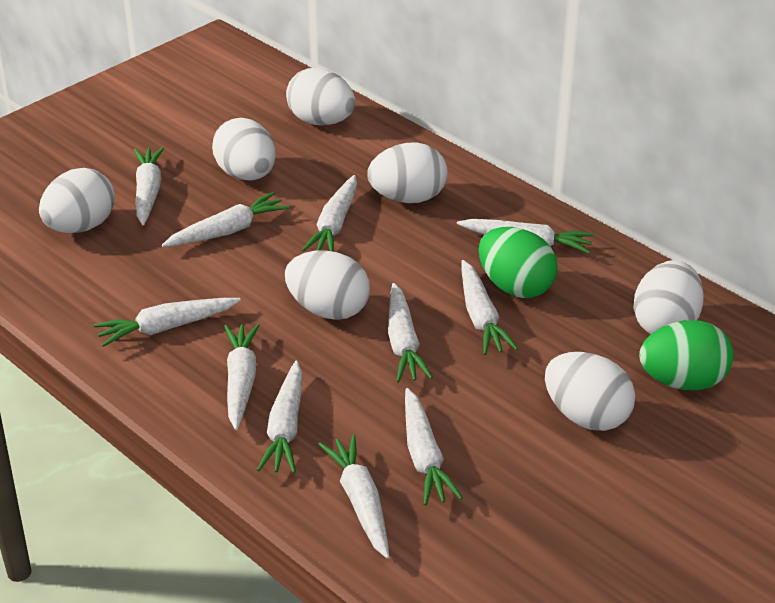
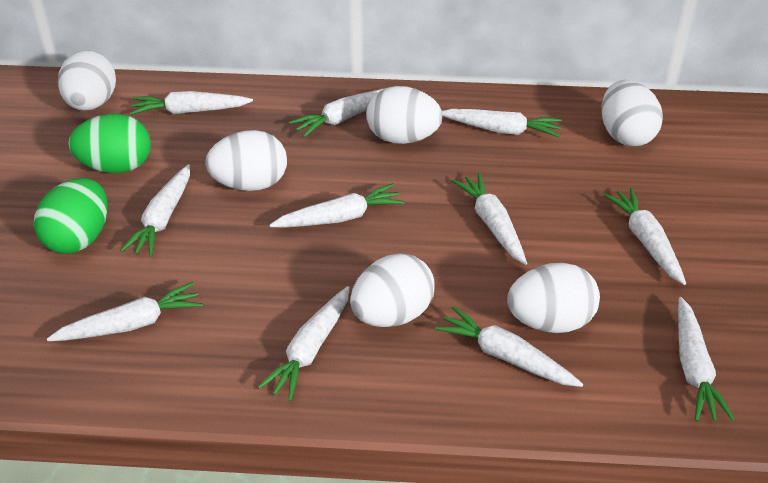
white egg: [39,168,115,233] [212,118,276,181] [285,250,370,320] [286,68,355,125] [367,142,448,203] [545,352,635,431] [634,260,704,334] = 7 -> [58,50,116,110] [205,130,287,191] [350,253,435,327] [366,86,443,144] [507,263,600,333] [601,80,663,146] = 6

